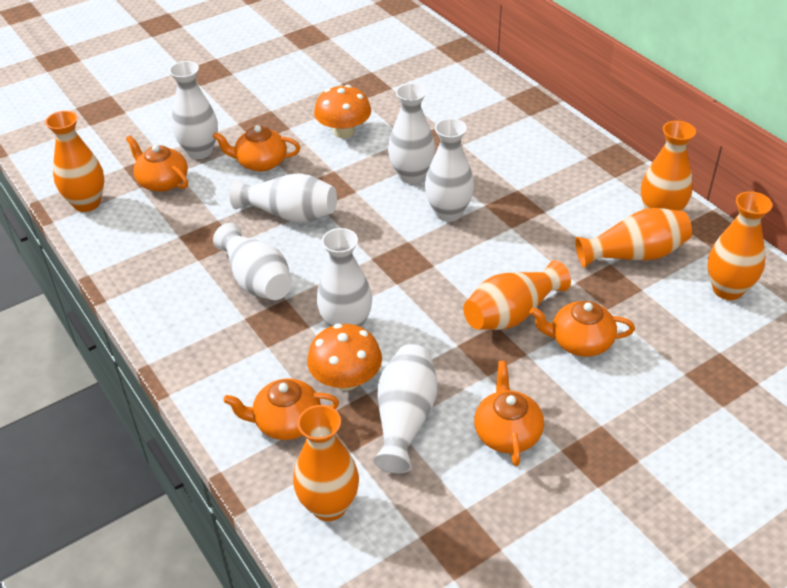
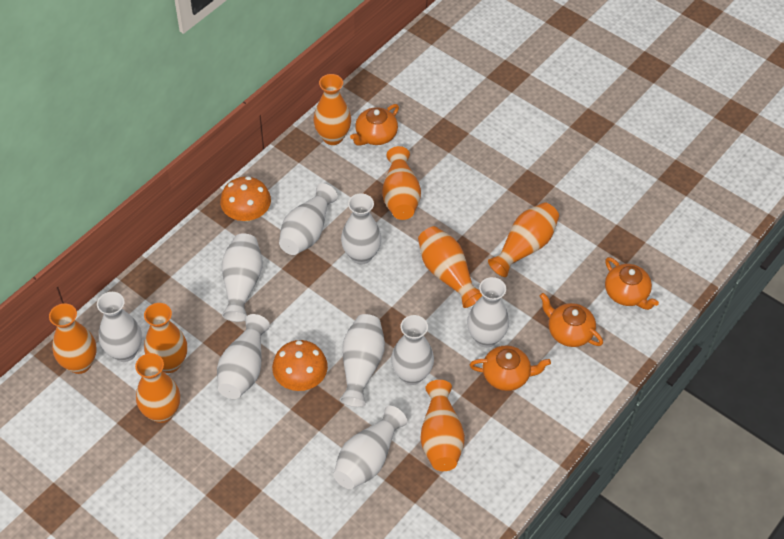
orange teapot: [126,136,188,192] [213,125,300,172] [223,379,339,440] [474,361,544,466] [530,301,635,357] = 5 -> [350,104,399,146] [470,346,551,391] [540,293,603,347] [605,257,659,310] = 4
orange vase: [45,111,104,212] [293,405,359,521] [463,260,571,330] [575,208,692,268] [641,121,696,211] [707,191,773,300] = 6 -> [49,303,97,374] [135,353,180,423] [144,303,187,373] [313,74,351,145] [382,146,421,220] [418,226,482,308] [420,380,465,471] [488,202,559,277] = 8
white vase: [169,61,218,159] [213,223,292,300] [230,173,337,222] [317,228,372,327] [373,344,437,473] [388,83,435,184] [425,118,474,222] = 7 -> [97,292,142,362] [217,314,270,399] [222,233,262,322] [279,183,338,255] [333,406,408,489] [340,314,385,407] [341,193,381,265] [391,315,434,385] [467,277,509,348] = 9

